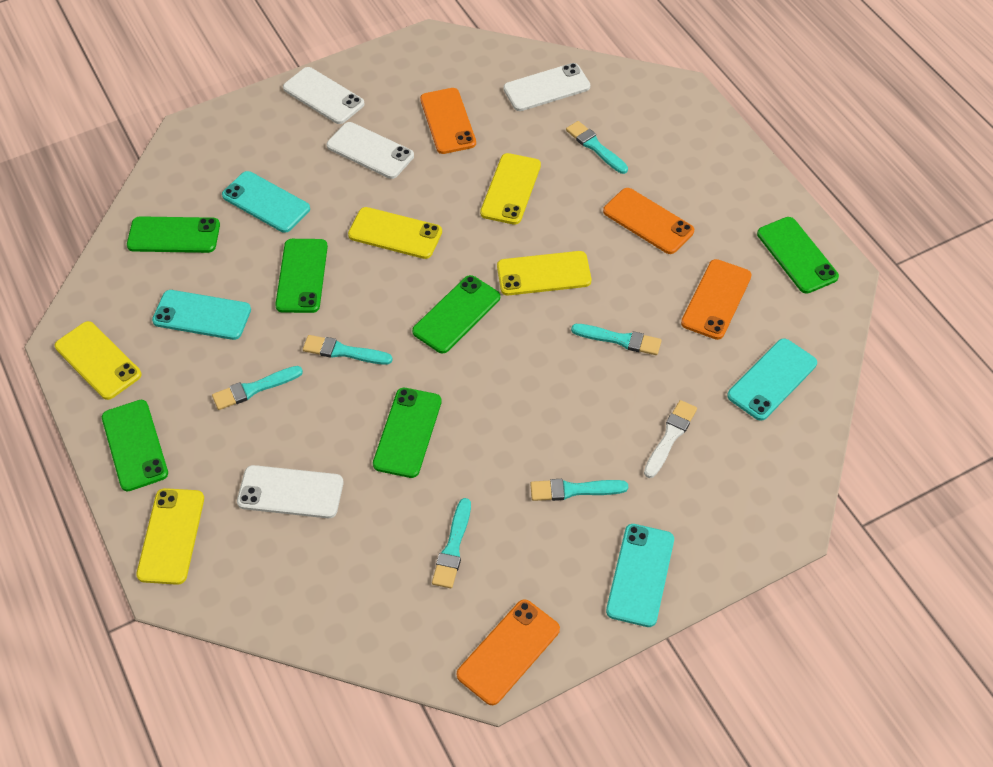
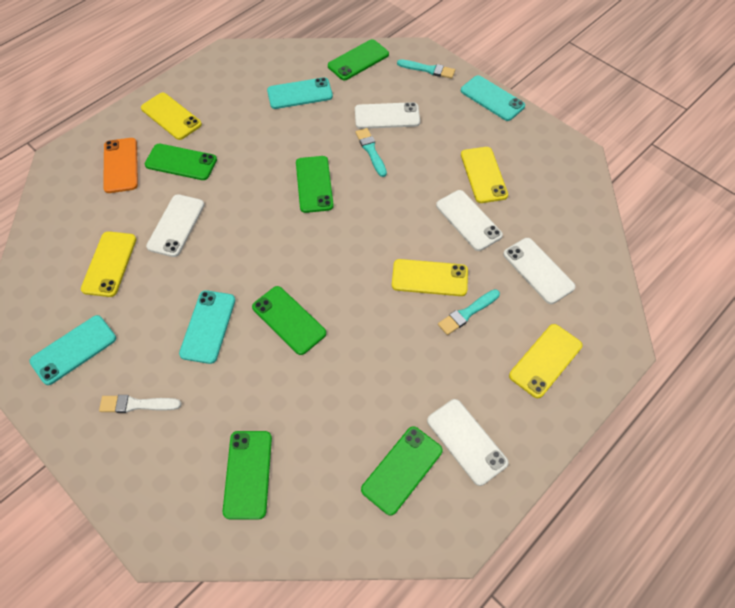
orange phone: [420,88,476,154] [457,599,560,705] [603,188,694,254] [681,259,752,340] = 4 -> [103,138,138,193] = 1
turquoise brush: [212,366,303,410] [303,335,393,365] [432,498,471,588] [530,479,628,501] [566,121,628,174] [571,324,662,355] = 6 -> [355,128,387,177] [397,59,455,79] [438,289,500,335] = 3
white phone: [237,465,343,518] [283,67,365,124] [327,122,414,179] [503,63,590,111] = 4 -> [146,194,204,257] [355,102,420,129] [427,399,509,486] [436,190,503,251] [503,238,576,304] = 5

